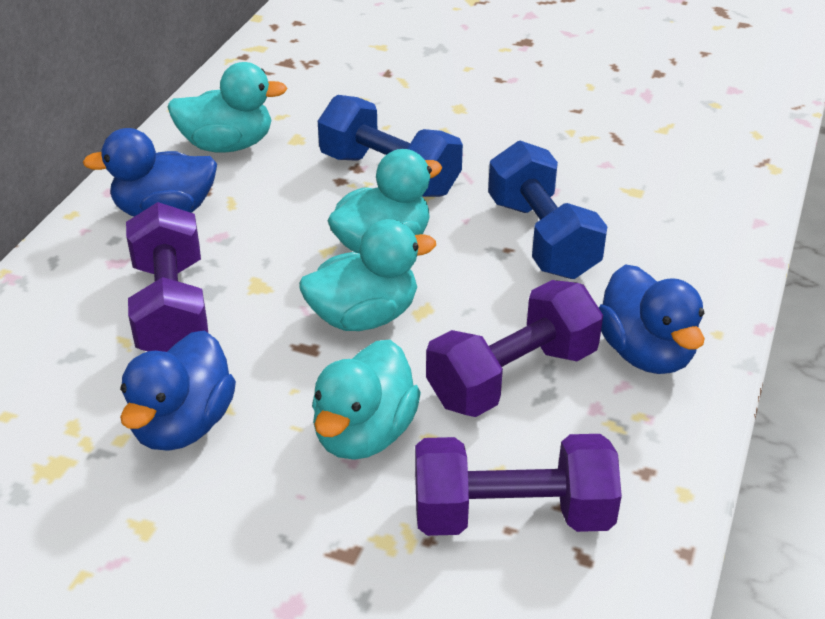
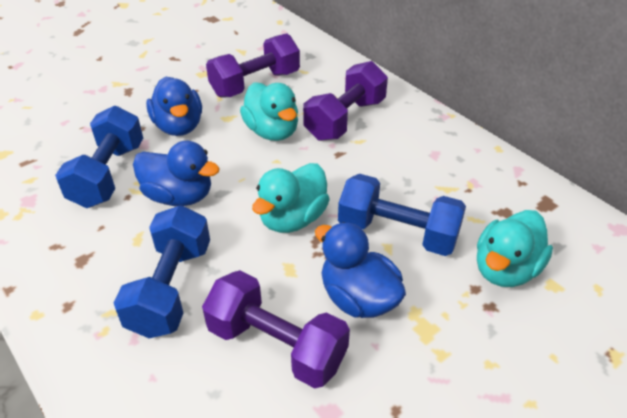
blue dumbbell: [318,95,463,197] [488,141,608,279] = 2 -> [55,106,143,208] [114,205,210,338] [338,174,466,256] = 3
turquoise duck: [167,62,287,153] [299,219,436,331] [312,340,421,460] [328,149,442,253] = 4 -> [240,82,298,141] [252,163,330,233] [477,210,553,287] = 3

